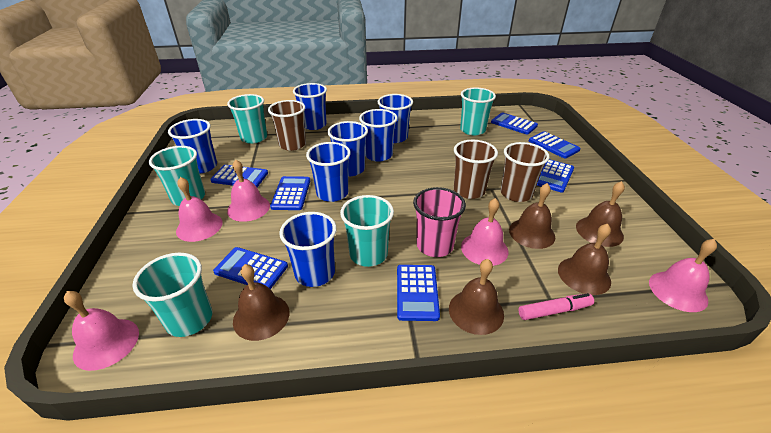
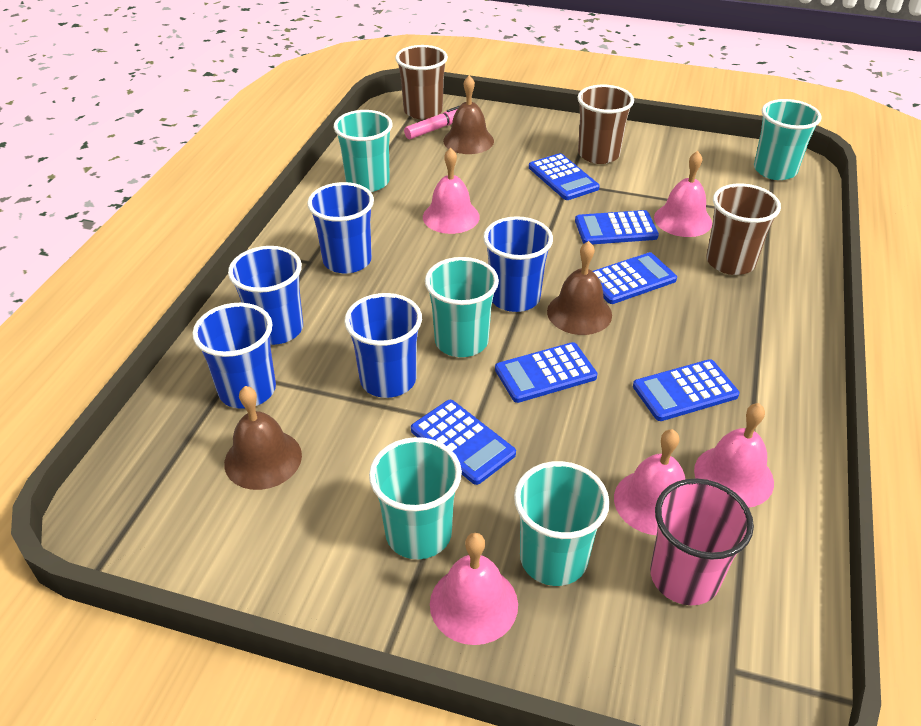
blue calculator: [210,165,268,187] [213,247,288,289] [270,176,310,210] [397,265,440,321] [491,113,538,135] [529,131,581,158] [537,159,574,193] = 7 -> [411,400,516,485] [495,342,598,403] [529,153,600,200] [575,210,659,244] [593,252,677,304] [633,359,739,421] = 6
blue cup: [168,119,217,174] [279,212,337,287] [293,83,327,130] [306,142,351,202] [327,121,368,176] [359,109,398,162] [378,94,413,143] = 7 -> [192,303,276,409] [228,246,303,345] [307,182,374,274] [344,293,422,398] [483,216,553,312] = 5
brown bell: [233,264,290,341] [449,259,504,335] [509,183,555,249] [558,224,611,295] [576,181,625,247] = 5 -> [224,386,302,490] [443,75,494,154] [547,241,612,335] = 3

